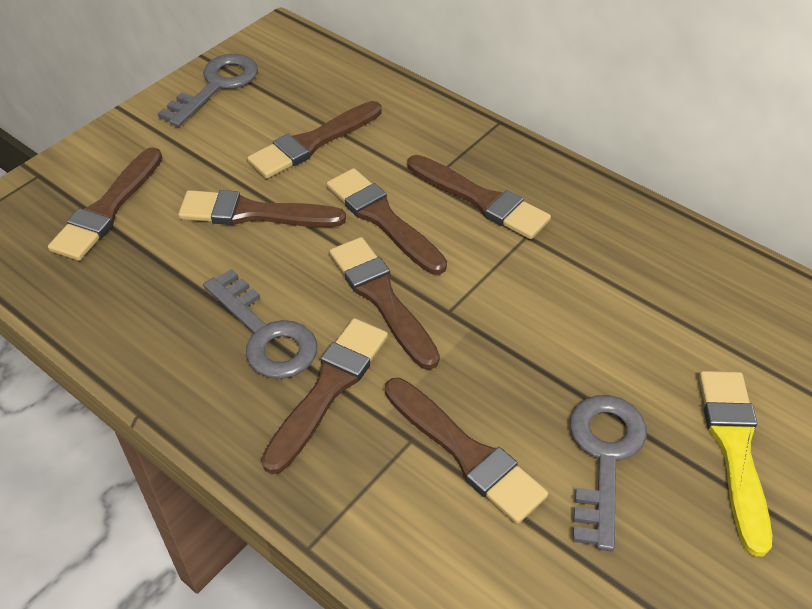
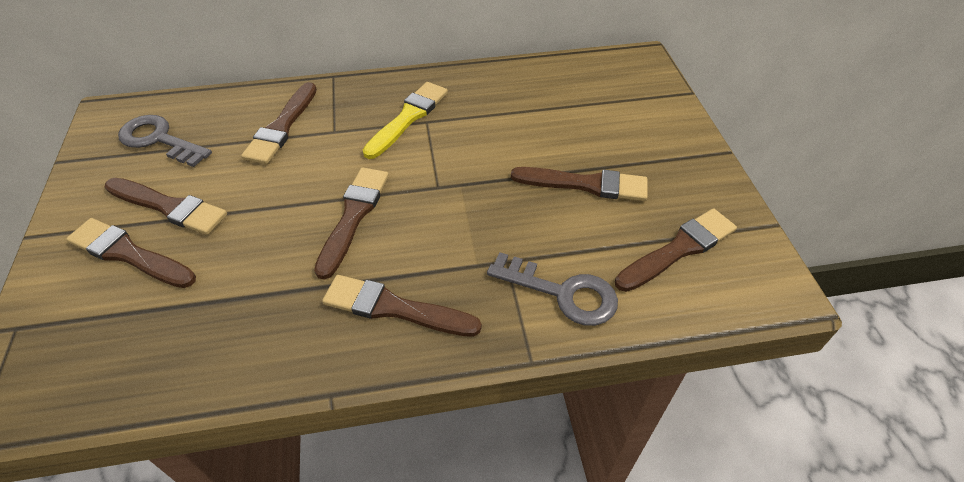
brown brush: [48,147,162,261] [178,190,346,227] [247,101,382,178] [261,318,388,474] [326,168,447,275] [329,237,440,370] [385,378,548,524] [408,155,551,239] = 8 -> [66,218,196,288] [105,178,227,235] [241,82,317,164] [314,167,389,280] [322,275,482,337] [511,167,648,201] [615,208,737,292] = 7
grey key: [158,54,258,127] [203,269,317,379] [570,395,647,551] = 3 -> [118,115,212,167] [487,252,618,326] = 2

